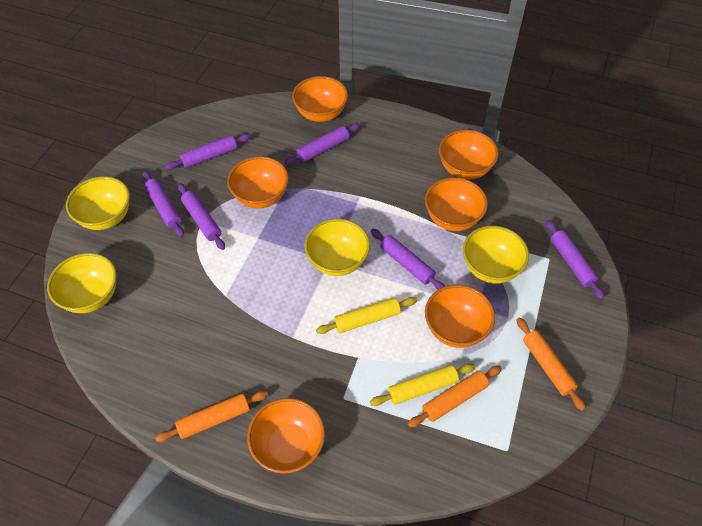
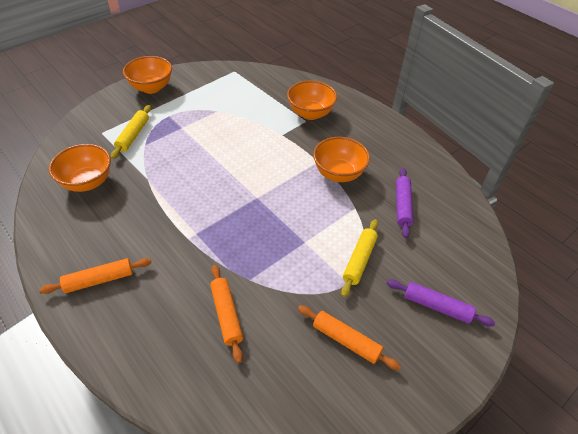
orange bowl: [227,156,289,208] [247,398,325,474] [292,76,348,122] [425,177,488,231] [425,285,495,348] [439,130,498,180] = 6 -> [49,144,111,192] [123,56,172,94] [287,80,337,120] [313,137,370,182] = 4
purple rolling pin: [143,171,184,237] [165,134,251,170] [178,183,225,250] [284,123,360,165] [371,229,445,290] [546,220,604,299] = 6 -> [387,279,495,326] [396,168,413,238] = 2
yellow bowl: [47,253,117,313] [66,176,130,230] [304,219,370,276] [463,226,529,284] = 4 -> none = 0

